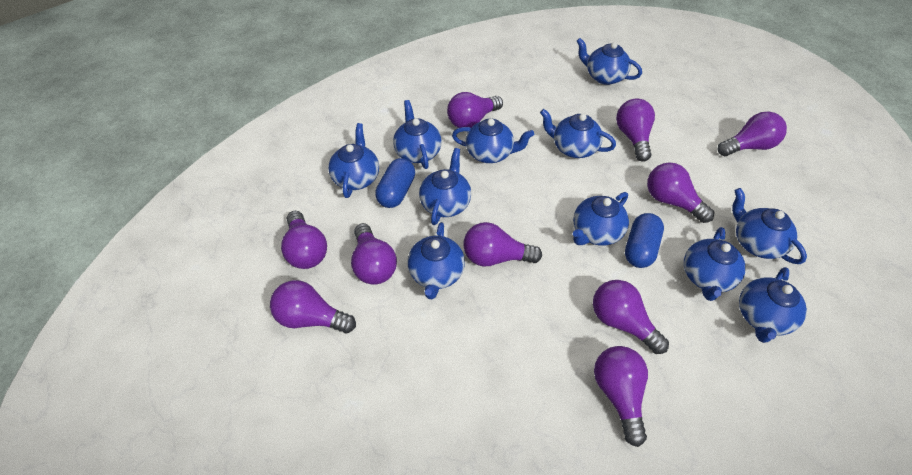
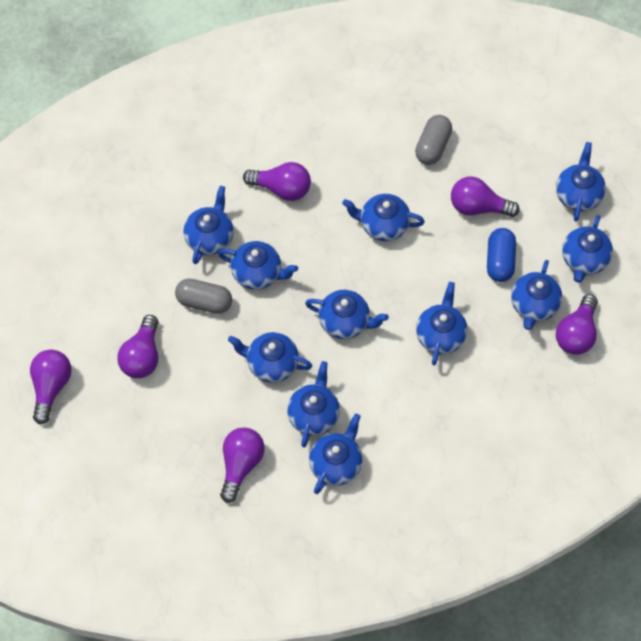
blue capsule: [375,158,415,208] [625,213,664,268] = 2 -> [487,228,516,282] = 1
grey capsule: none = 0 -> [175,279,232,314] [415,115,452,165] = 2
purple light bulb: [270,280,356,333] [281,211,327,269] [351,223,397,285] [447,92,503,128] [463,222,542,266] [593,280,669,354] [594,346,648,447] [616,99,655,162] [647,162,714,223] [718,111,787,156] = 10 -> [30,349,72,425] [117,315,159,378] [220,427,264,503] [243,162,311,201] [451,176,520,217] [556,294,598,355] = 6

